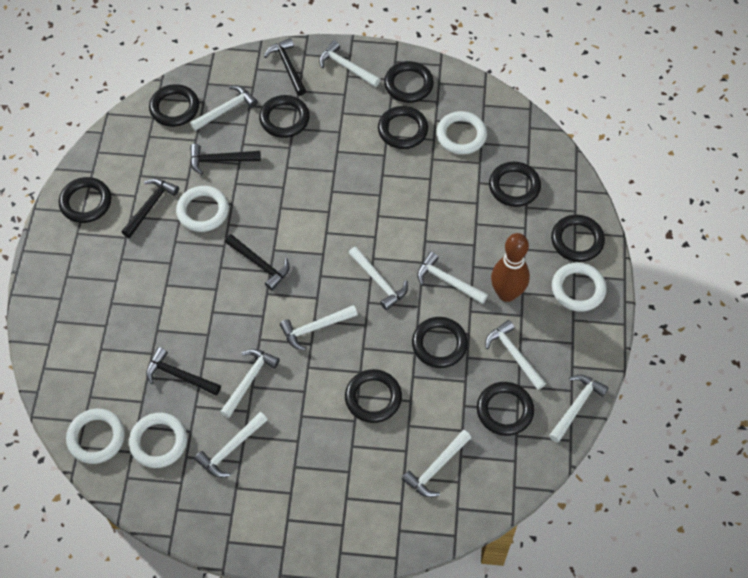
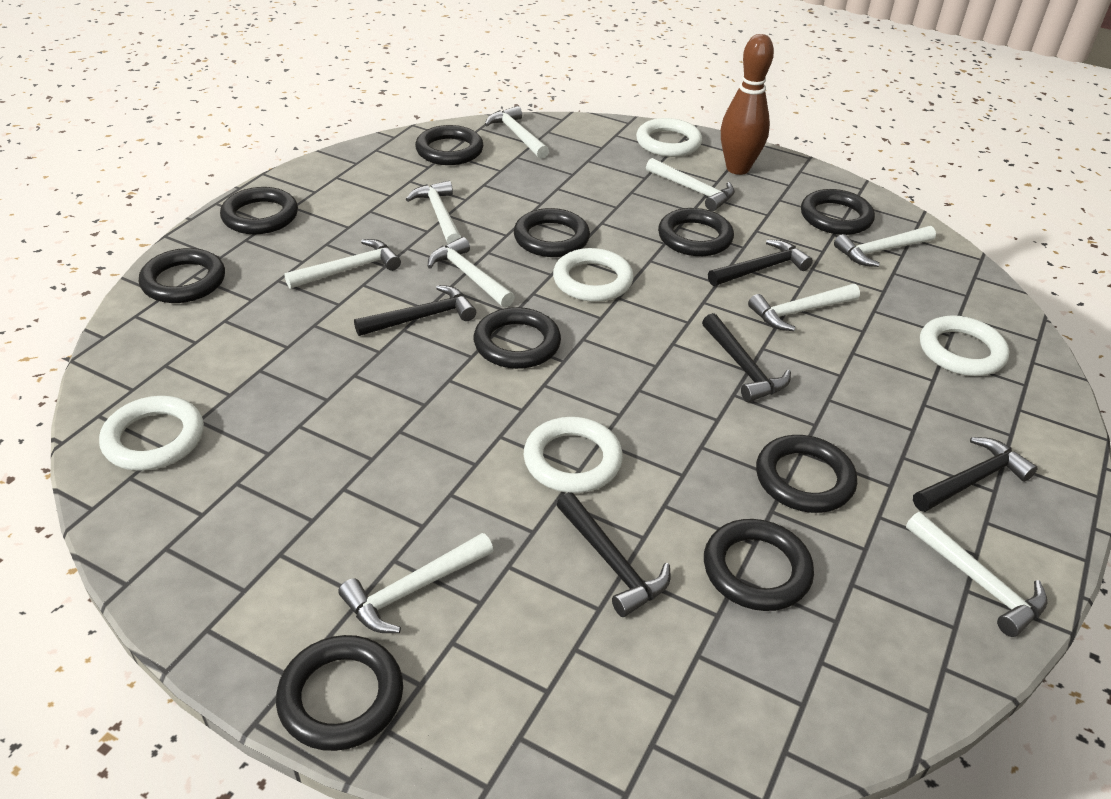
white hammer: [190,86,258,131] [194,412,268,478] [220,349,280,418] [280,305,358,351] [319,41,381,87] [349,246,408,310] [402,430,471,497] [417,252,488,304] [485,320,546,390] [549,375,609,443] = 10 -> [284,239,401,289] [338,533,493,633] [406,181,461,244] [428,237,515,308] [485,106,549,159] [646,158,735,211] [748,284,860,331] [834,226,936,267] [906,512,1048,637] = 9

